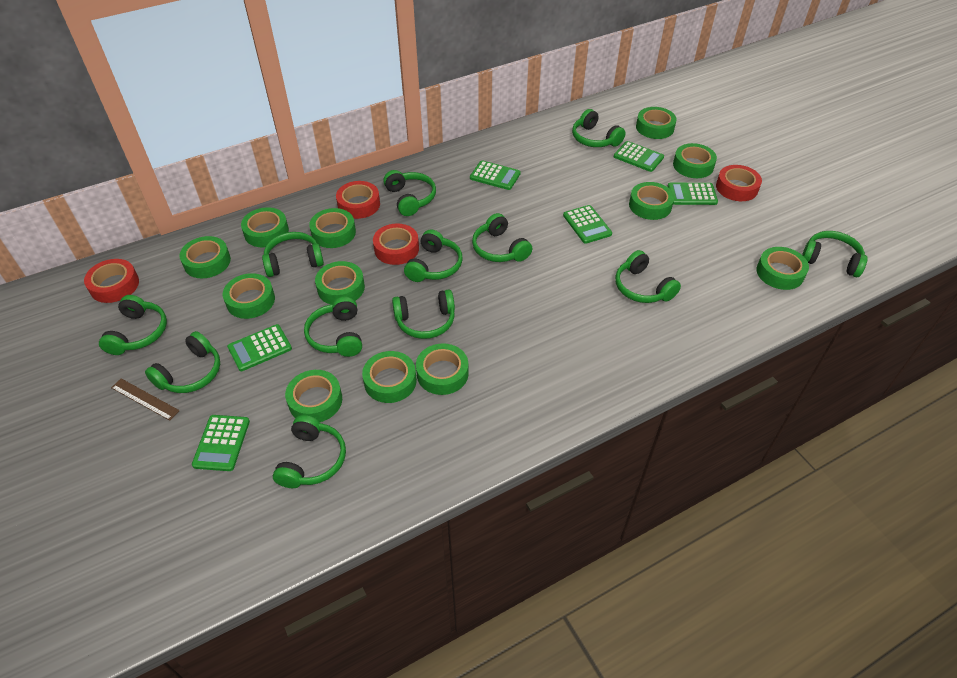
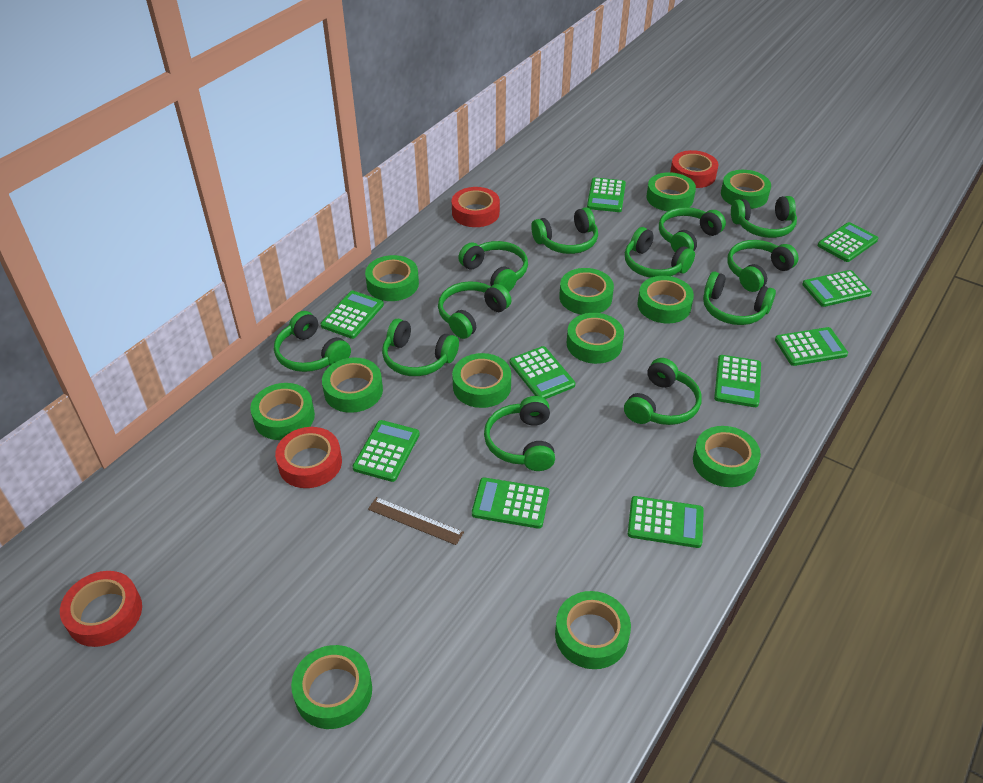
green calculator: [192,415,250,471] [227,324,292,371] [470,160,521,190] [563,205,612,244] [614,141,664,172] [667,183,718,205] = 6 -> [321,291,384,339] [353,420,420,482] [472,477,549,529] [510,346,575,399] [587,177,626,212] [628,496,704,548] [714,355,761,407] [775,327,848,366] [802,270,872,307] [818,222,878,262] = 10

